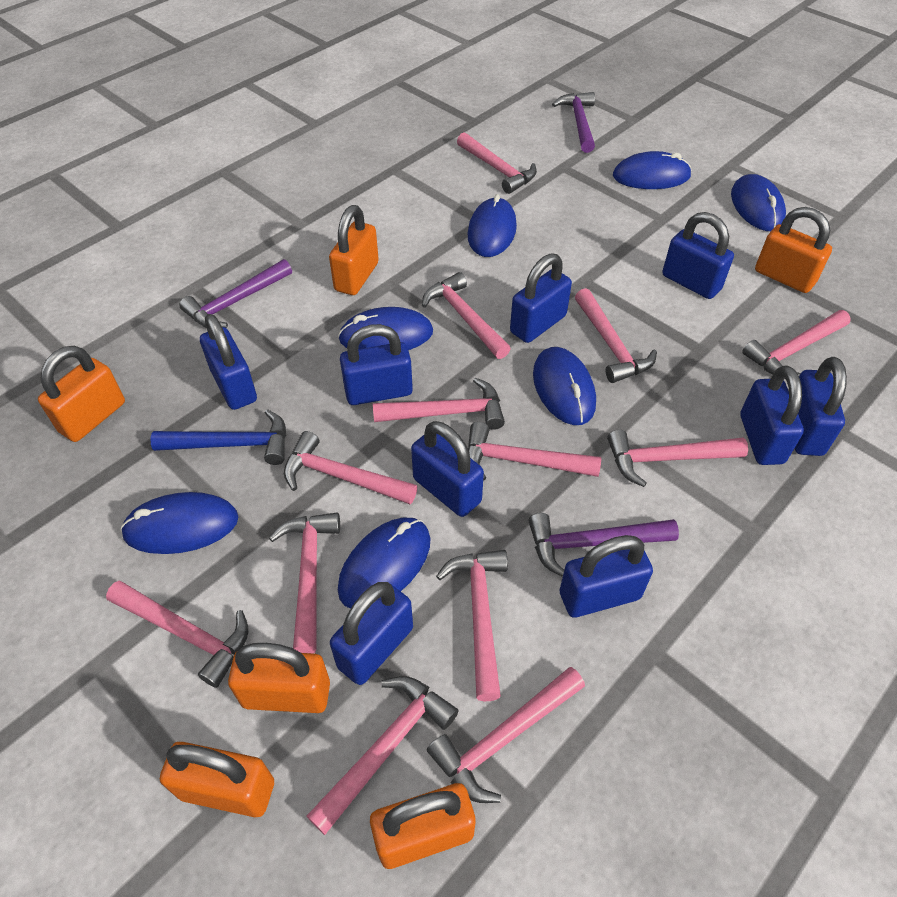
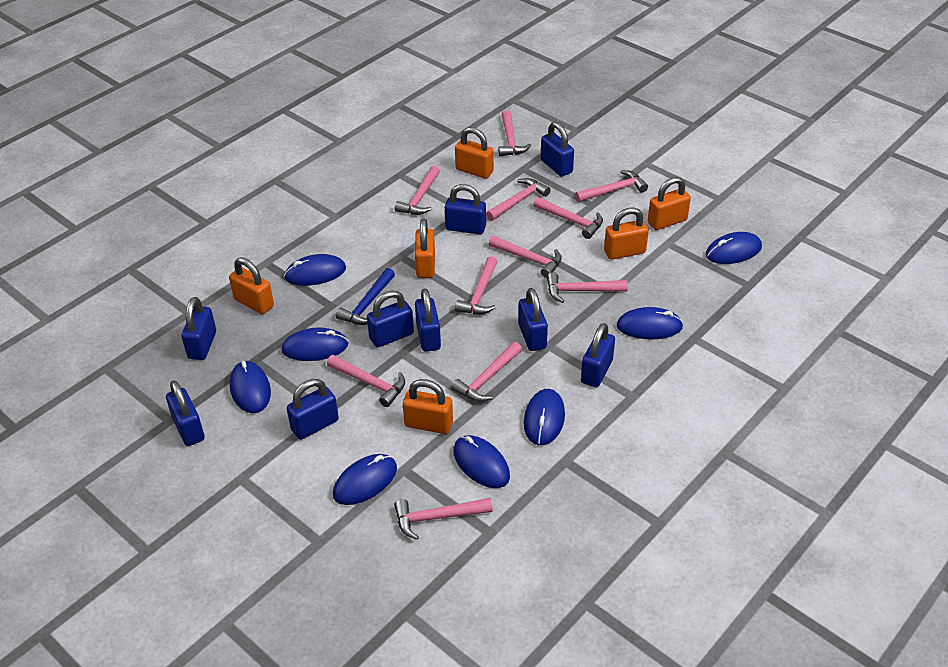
blue mouse: [120,492,238,554] [338,307,433,350] [338,518,430,609] [467,194,517,257] [533,347,596,425] [613,151,692,189] [731,174,786,231] = 7 -> [230,361,271,413] [281,328,348,361] [284,254,346,286] [333,454,397,505] [453,435,510,488] [524,389,565,445] [616,307,683,339] [706,232,762,264] = 8
pink hammer: [106,581,248,688] [269,512,340,653] [284,431,417,505] [306,676,459,835] [373,377,505,430] [422,272,511,359] [427,667,585,803] [436,550,508,701] [457,132,537,194] [468,422,601,481] [575,288,657,383] [607,430,748,487] [742,310,851,376] = 13 -> [327,355,405,407] [394,498,493,540] [395,166,440,215] [451,342,522,402] [455,256,498,314] [486,178,551,221] [489,236,562,278] [499,110,531,156] [533,197,603,239] [547,272,628,303] [575,170,648,202] = 11
purple hammer: [179,259,292,328] [528,513,679,577] [552,92,595,153] = 3 -> none = 0

